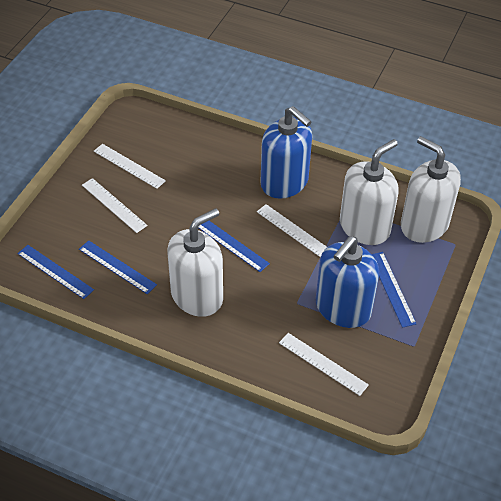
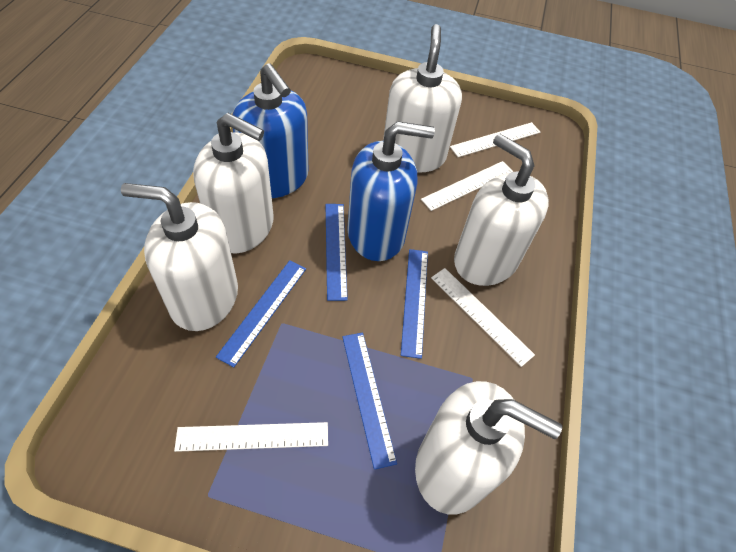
white soap dispenser: [167,208,223,317] [340,139,399,245] [401,136,461,243] = 3 -> [121,183,238,331] [193,113,274,253] [383,24,462,173] [415,381,562,515] [454,134,549,286] = 5

